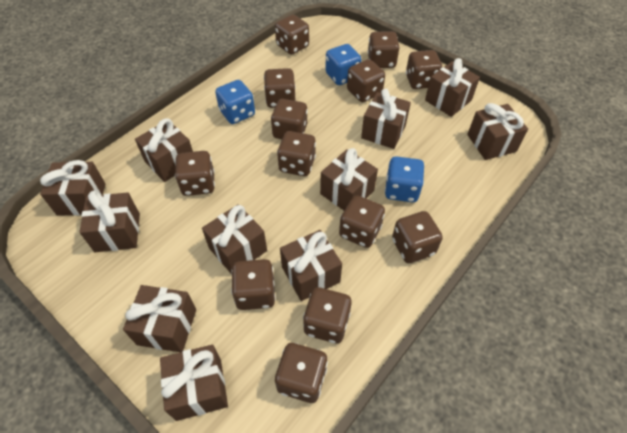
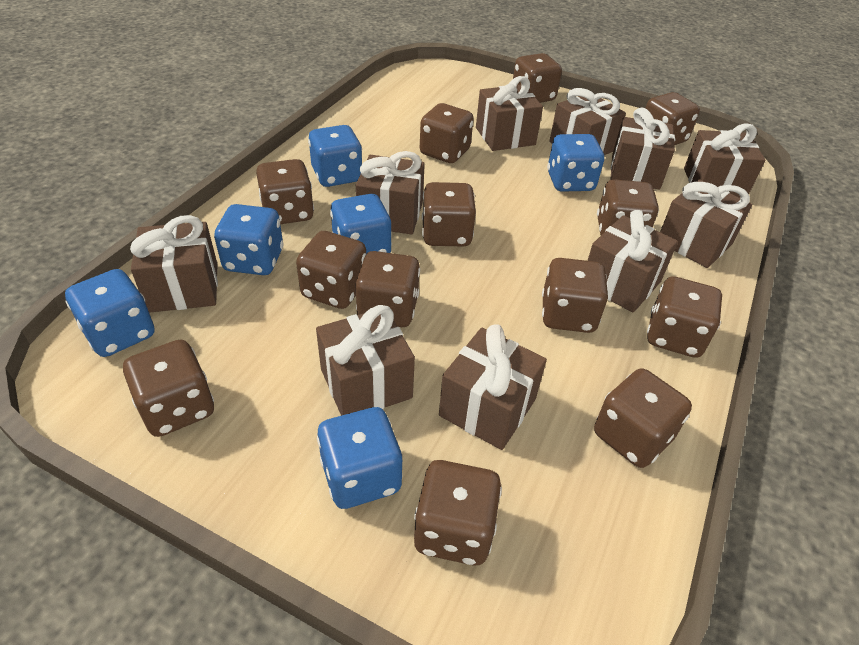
blue dice: [215,80,255,124] [325,44,361,85] [385,156,424,202] = 3 -> [65,269,154,357] [214,204,283,275] [308,125,362,187] [317,407,402,509] [330,194,392,254] [547,134,604,192] = 6
brown gift: [40,160,106,216] [80,191,140,252] [123,285,196,352] [135,118,193,182] [160,345,228,421] [202,204,267,275] [280,230,342,301] [320,148,378,210] [361,89,411,149] [425,58,480,117] [467,103,528,160] = 11 -> [130,215,218,313] [316,305,415,416] [356,151,425,235] [439,324,547,450] [476,76,543,151] [549,88,626,155] [588,210,678,313] [610,107,675,189] [660,179,752,268] [684,123,765,198] = 10

